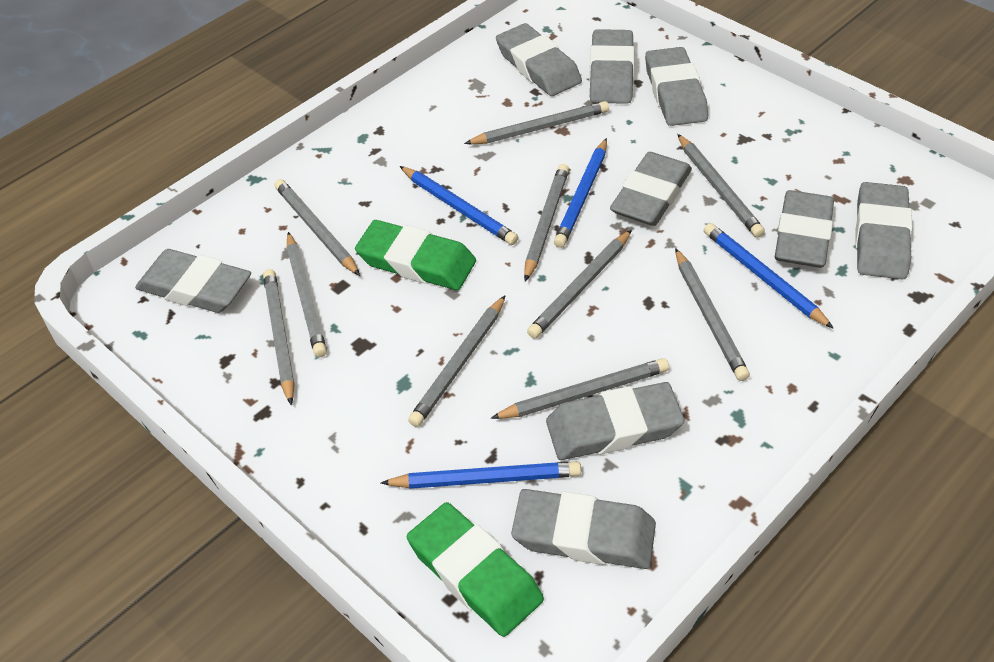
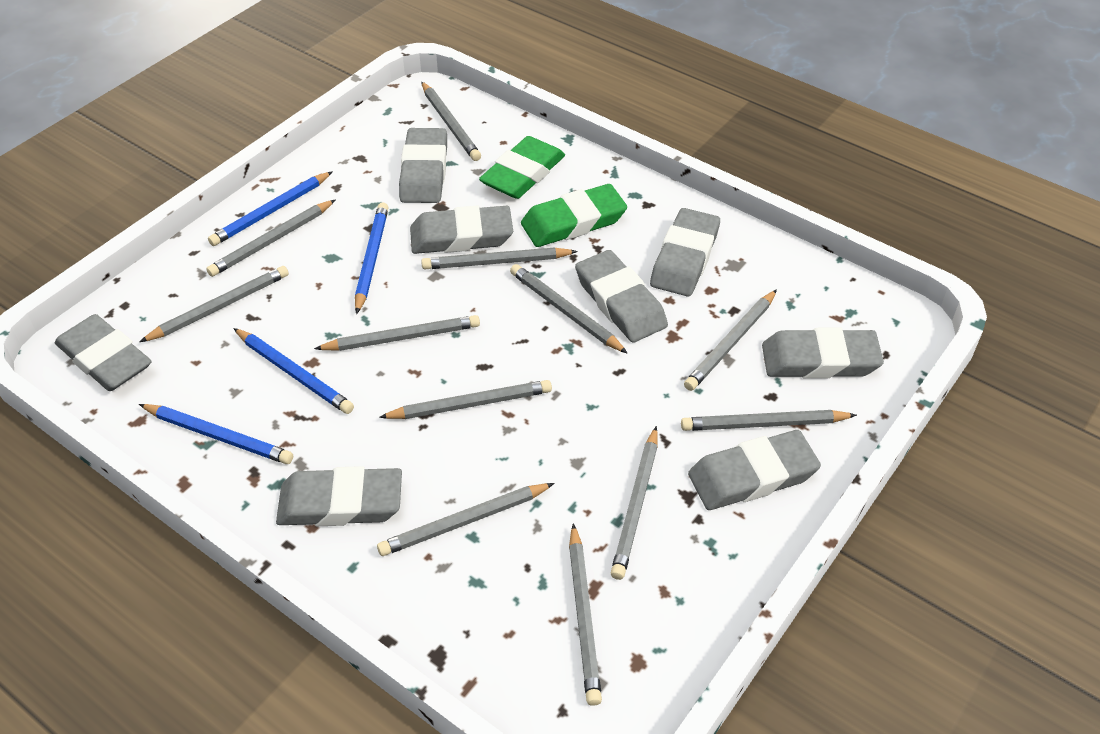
grey eraser: [135,249,251,313] [496,23,582,96] [511,489,656,569] [546,382,684,460] [589,29,634,104] [610,152,692,226] [645,47,708,126] [775,190,834,268] [855,182,912,280] = 9 -> [55,314,152,391] [276,466,402,526] [399,128,447,203] [410,205,513,254] [575,250,668,342] [650,208,720,297] [688,430,821,510] [762,328,884,379] = 8
grey pencil: [263,269,295,405] [274,179,360,276] [287,232,327,357] [408,295,506,427] [464,101,609,144] [491,358,669,419] [524,164,569,281] [527,230,632,339] [675,248,750,381] [677,134,765,238] = 10 -> [140,266,289,342] [206,199,336,277] [314,315,480,351] [377,483,554,556] [379,380,552,419] [421,81,481,161] [421,247,578,269] [510,264,628,354] [569,523,602,706] [611,426,658,580] [681,410,857,431] [684,289,777,391] = 12

